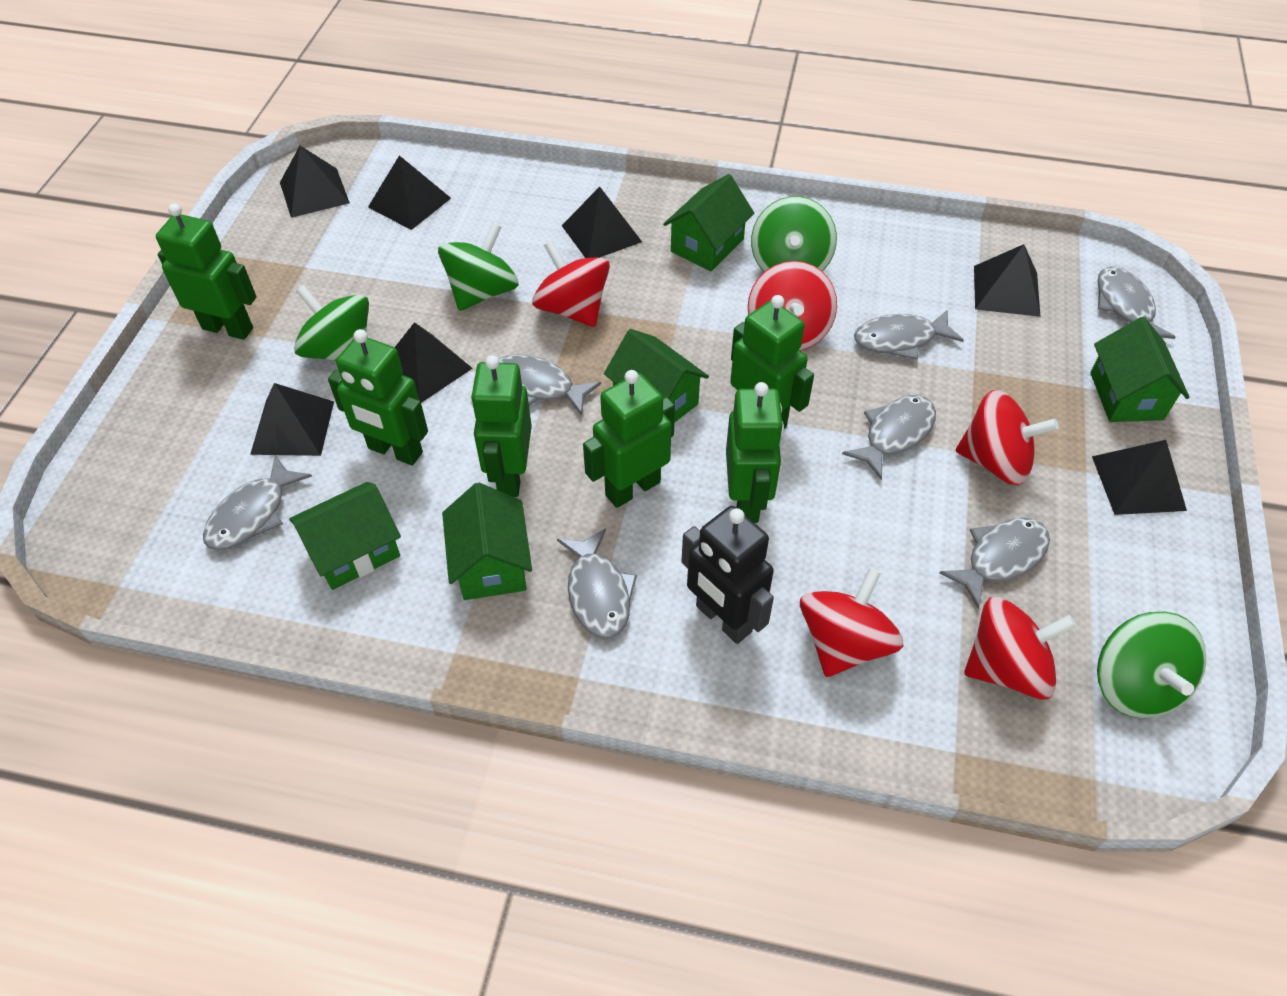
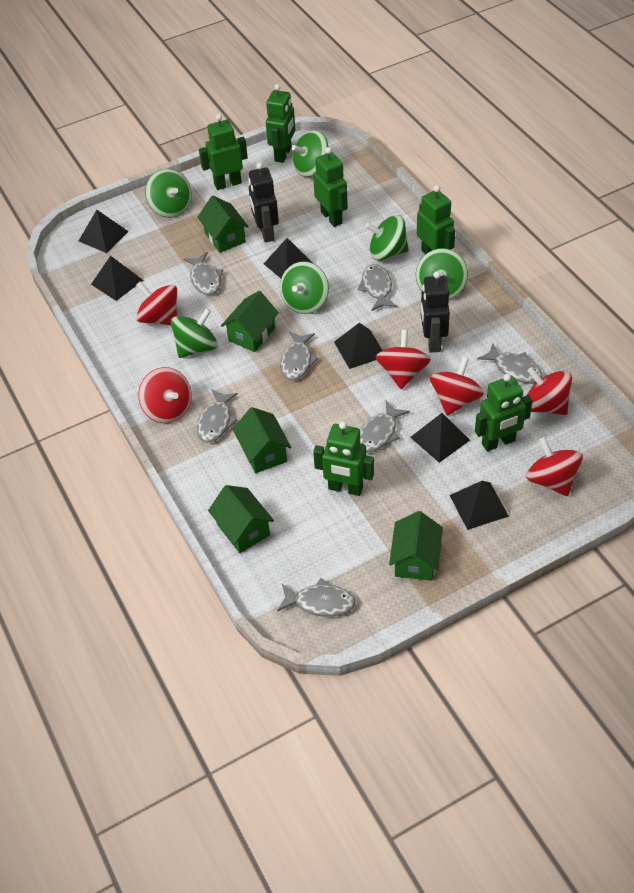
black pyramid: [250,383,334,456] [280,146,350,218] [368,155,451,230] [395,322,473,403] [561,187,642,258] [974,244,1040,317] [1092,440,1187,515] = 7 -> [79,210,129,253] [91,256,143,301] [264,238,312,278] [334,323,383,369] [410,413,470,463] [449,481,509,530] = 6
black robot: [681,506,774,644] = 1 -> [248,163,279,243] [421,271,450,353] = 2
green spinning top: [294,285,369,361] [438,223,519,311] [751,196,837,272] [1097,612,1207,718] = 4 -> [145,169,192,218] [171,308,218,358] [280,261,329,314] [292,130,328,177] [365,215,409,261] [416,248,468,300] = 6
red spinning top: [532,241,610,327] [748,261,837,351] [800,568,904,677] [956,390,1059,485] [964,597,1077,700] = 5 -> [136,281,177,325] [138,367,192,423] [376,330,431,389] [430,357,484,416] [526,437,583,496] [527,367,572,415] = 6

